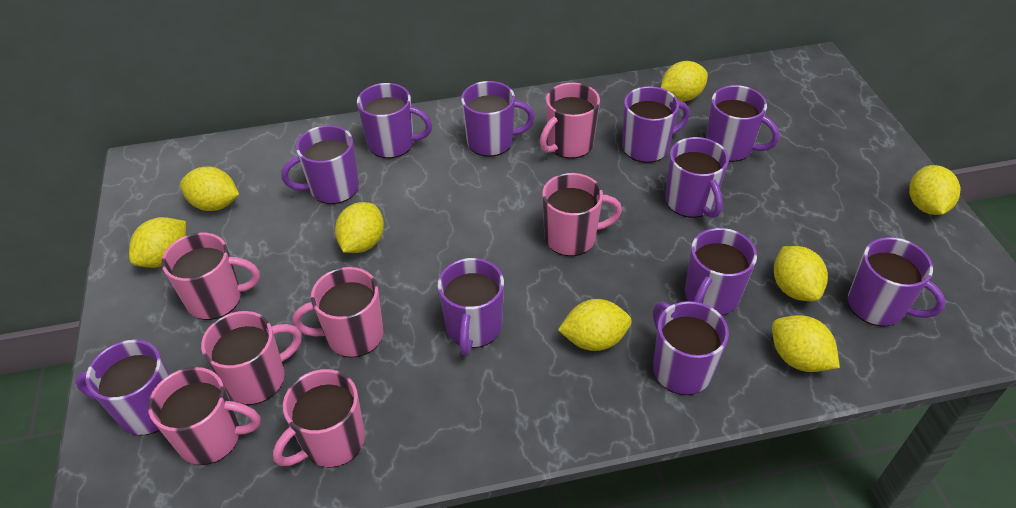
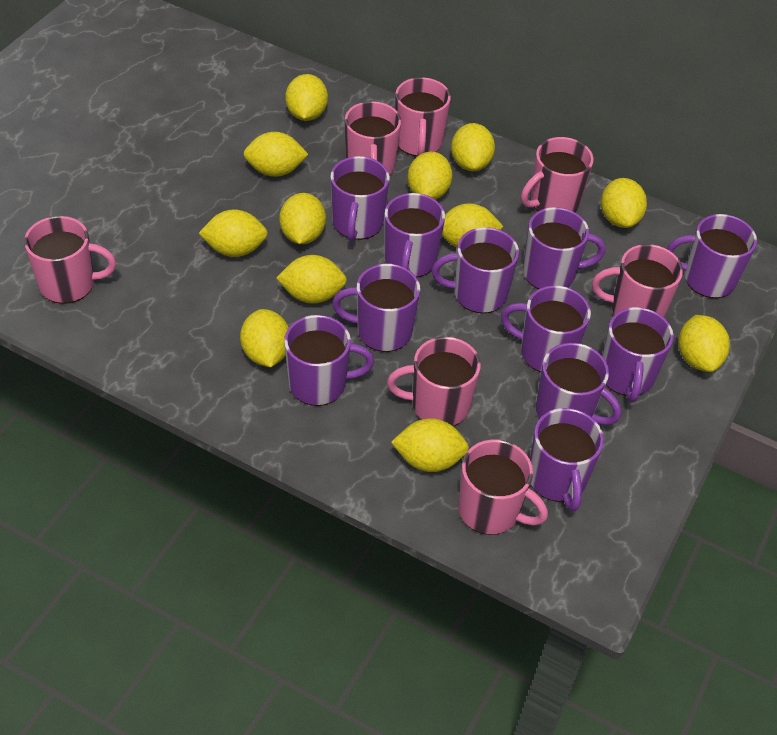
yellow lemon: [129,217,186,268] [180,167,239,211] [335,202,384,253] [558,299,632,351] [660,61,708,102] [772,315,840,372] [774,246,828,301] [909,165,960,215] = 8 -> [199,209,268,257] [240,309,289,367] [243,132,309,177] [276,255,347,304] [279,193,326,244] [285,74,328,121] [391,418,469,472] [407,152,453,200] [442,203,504,248] [451,123,495,171] [601,178,647,228] [678,315,730,372] = 12

